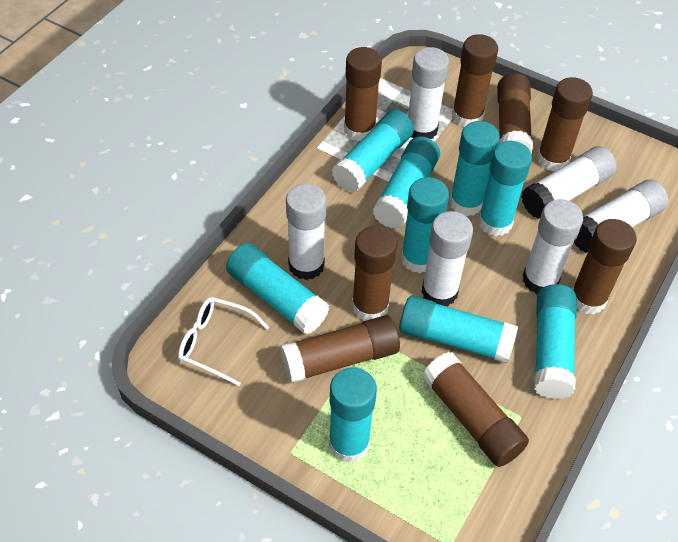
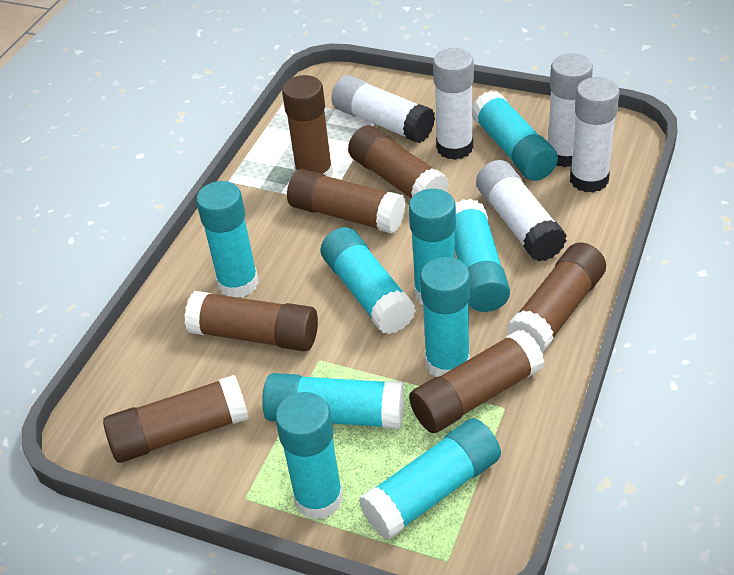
brown glue stick: [280,315,400,384] [344,47,382,141] [352,226,397,321] [422,352,529,467] [452,34,498,127] [497,73,533,154] [537,77,593,172] [572,219,637,314] = 8 -> [103,375,249,463] [184,291,318,351] [282,75,333,178] [287,169,406,234] [348,126,449,199] [409,330,545,433] [507,243,606,353] = 7
white glasses: [178,297,269,386] = 1 -> none = 0
white glue stick: [286,183,327,280] [408,47,449,139] [422,211,473,306] [521,146,617,219] [523,199,583,294] [574,180,668,253] = 6 -> [331,75,435,143] [433,48,474,160] [476,160,567,262] [548,54,593,167] [570,77,620,193] = 5

